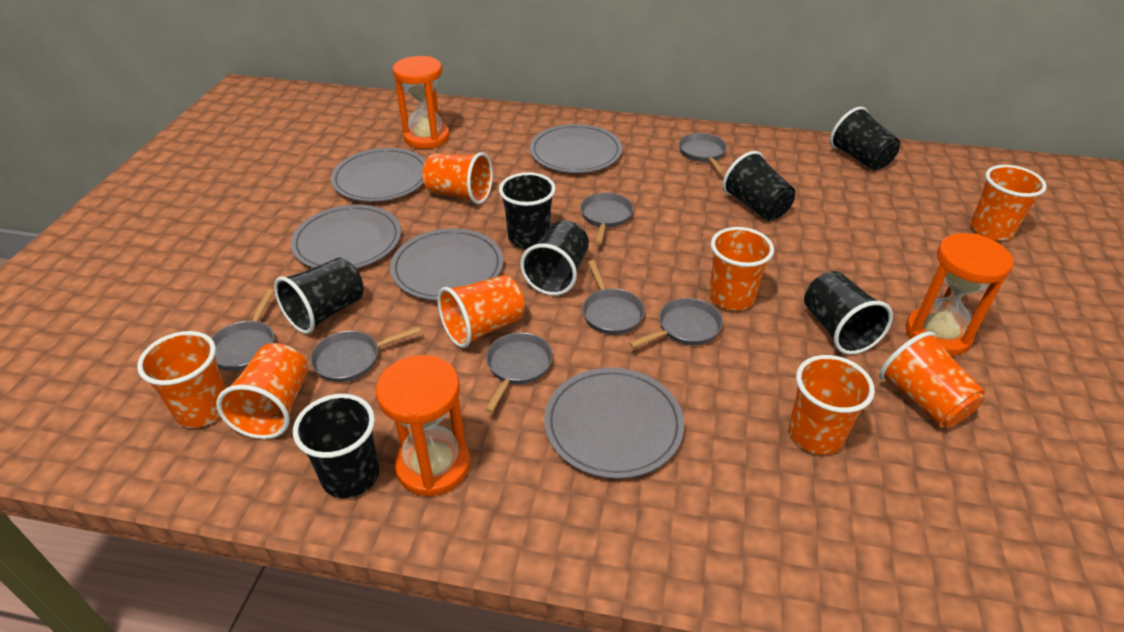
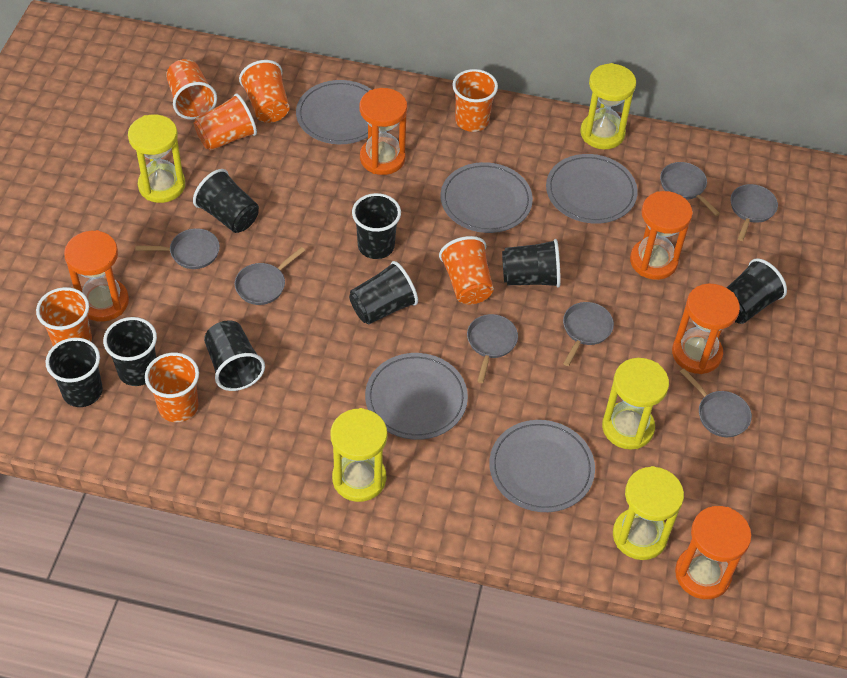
black cup: [274,258,363,334] [293,394,379,498] [499,172,556,249] [520,220,589,296] [722,151,795,221] [804,271,893,355] [830,107,900,171] = 7 -> [46,338,103,407] [103,317,157,386] [193,169,259,233] [204,320,265,391] [349,261,418,324] [352,193,401,259] [502,239,561,288] [726,258,787,324] = 8
orange cup: [137,331,226,428] [216,343,308,439] [422,152,493,204] [437,275,524,348] [709,227,774,310] [789,355,875,455] [879,331,985,428] [971,165,1047,241] = 8 -> [36,287,92,346] [145,353,199,422] [166,59,217,120] [194,93,257,151] [239,60,289,123] [439,236,494,305] [452,69,498,132] = 7
orange hourglass: [376,355,470,497] [393,56,450,149] [906,233,1013,356] = 3 -> [64,230,129,322] [360,88,407,175] [630,191,693,280] [672,284,740,374] [675,506,752,599] = 5
yellow hourglass: none = 0 -> [128,115,185,203] [330,408,387,502] [580,63,636,149] [602,358,669,450] [613,466,684,560] = 5

